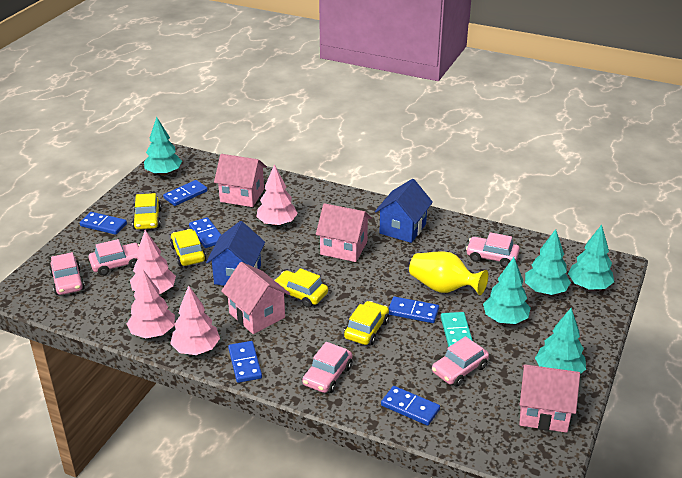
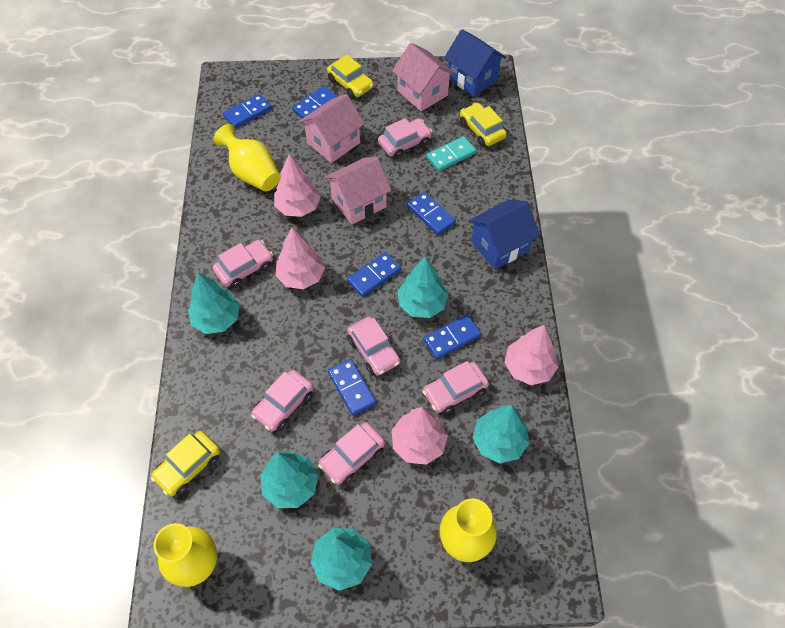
pink car: [49,252,85,295] [89,239,139,276] [302,342,353,393] [432,336,489,386] [466,232,520,268] = 5 -> [212,240,273,288] [251,370,314,432] [318,422,385,485] [347,317,400,376] [378,118,432,159] [422,361,489,415] = 6
pink house: [214,154,267,207] [221,262,290,334] [316,203,372,262] [519,364,580,433] = 4 -> [299,94,365,163] [325,157,392,225] [392,43,455,111] = 3
yellow car: [132,193,162,230] [170,229,206,266] [274,268,328,308] [344,301,389,346] = 4 -> [151,431,220,496] [327,55,374,98] [460,103,507,147] = 3
yellow vase: [409,251,488,295] = 1 -> [154,523,217,587] [213,124,281,191] [440,498,497,562] = 3

